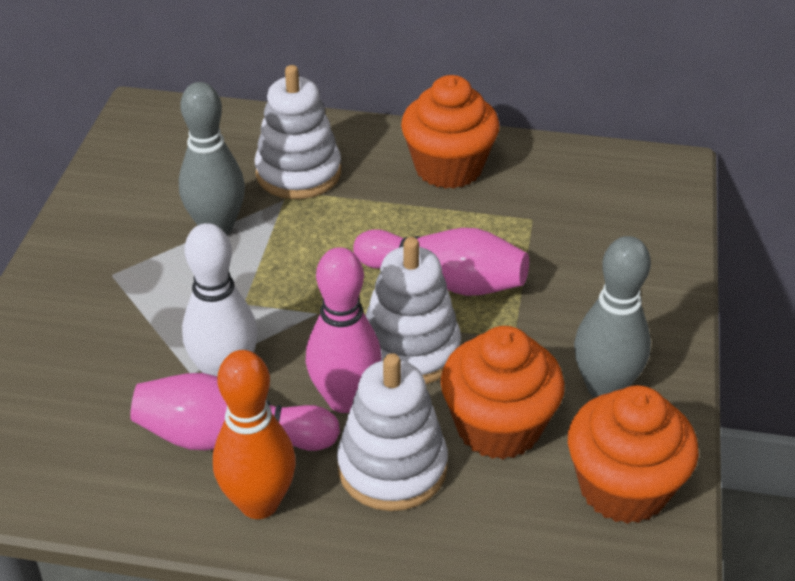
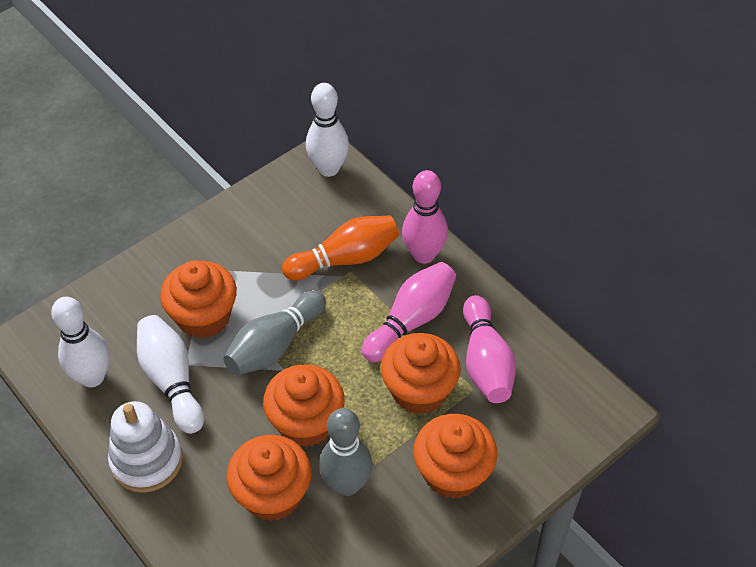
orange cupcake: [401,75,500,189] [441,326,565,459] [568,385,699,524] = 3 -> [160,260,237,339] [226,435,312,521] [263,364,345,447] [381,333,461,414] [413,414,498,499] = 5
white bowling pin: [182,223,258,377] = 1 -> [51,297,110,387] [137,315,204,434] [306,83,349,177] = 3
white stacking toy: [255,65,341,199] [337,353,448,511] [365,237,461,384] = 3 -> [108,401,183,493] = 1

